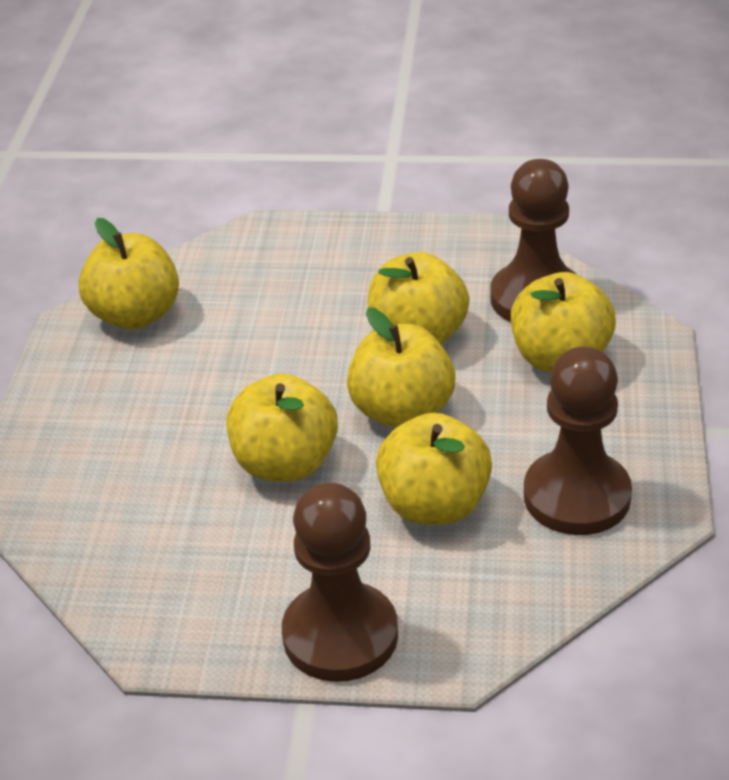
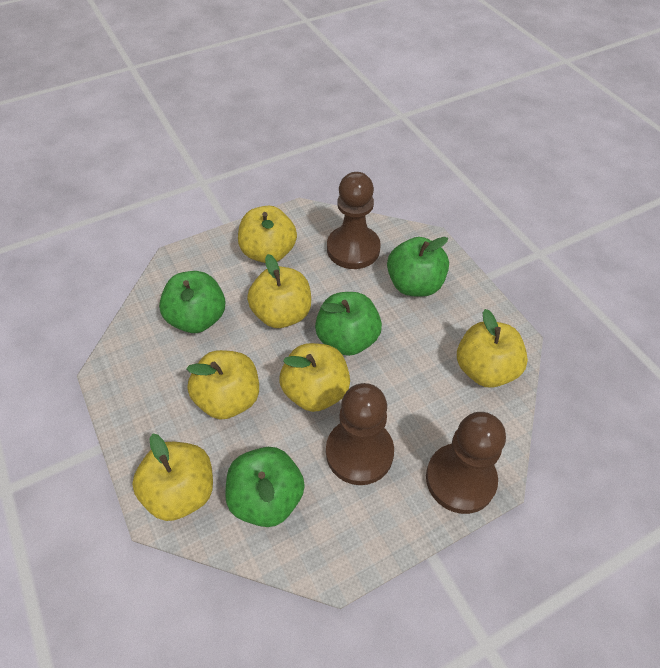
green apple: none = 0 -> [159,271,225,333] [225,447,305,527] [315,292,382,356] [387,237,449,297] = 4

